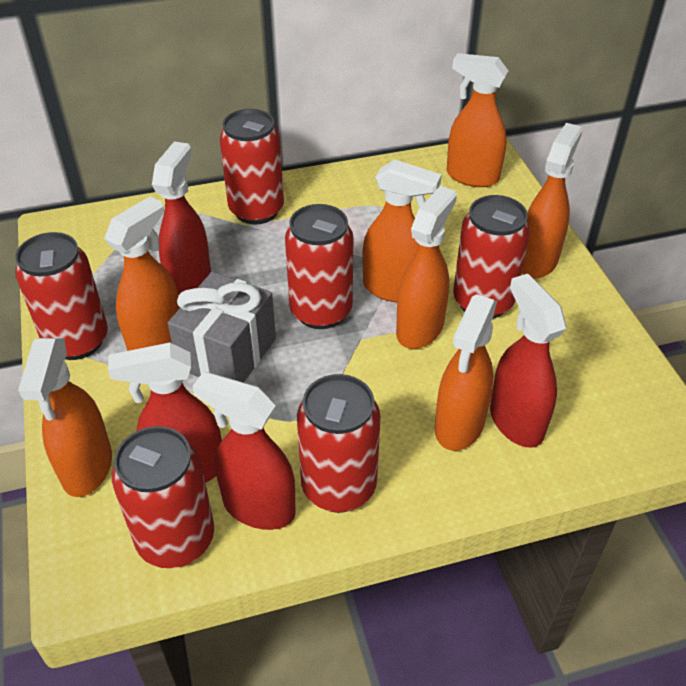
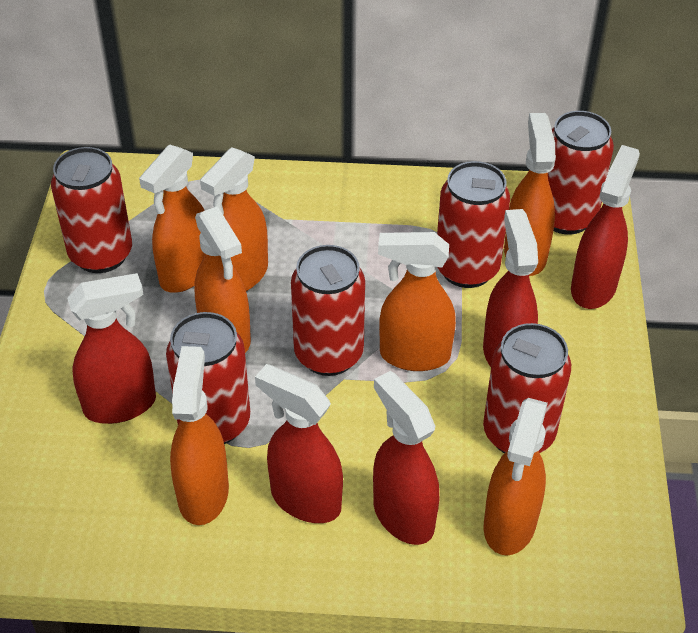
grey gift: [168,272,276,382] = 1 -> none = 0
red spray bottle: [108,343,222,483] [152,142,211,296] [193,372,296,530] [490,274,566,448] = 4 -> [67,273,156,424] [255,364,343,523] [373,371,439,545] [483,209,538,367] [571,145,640,309] = 5

